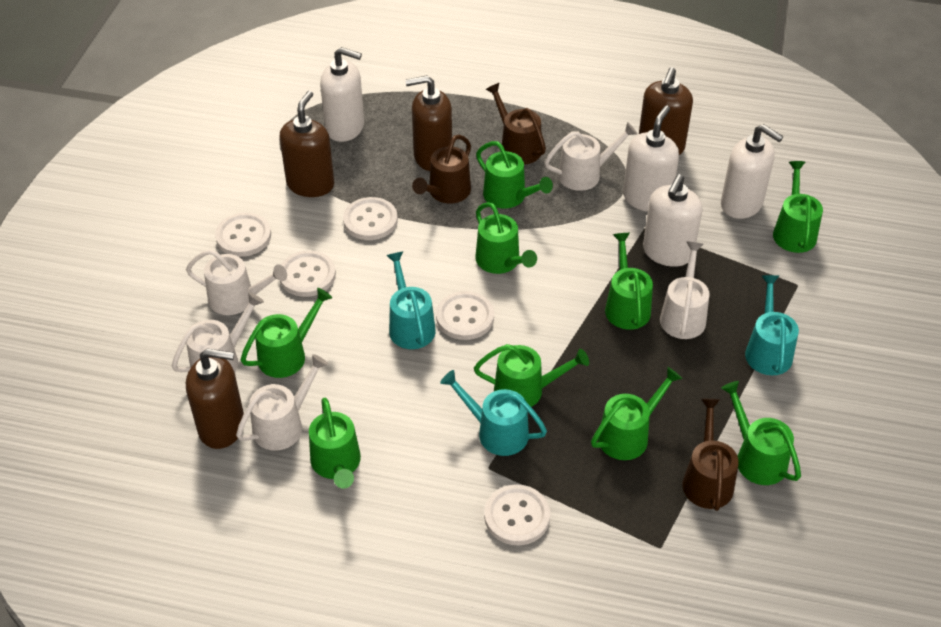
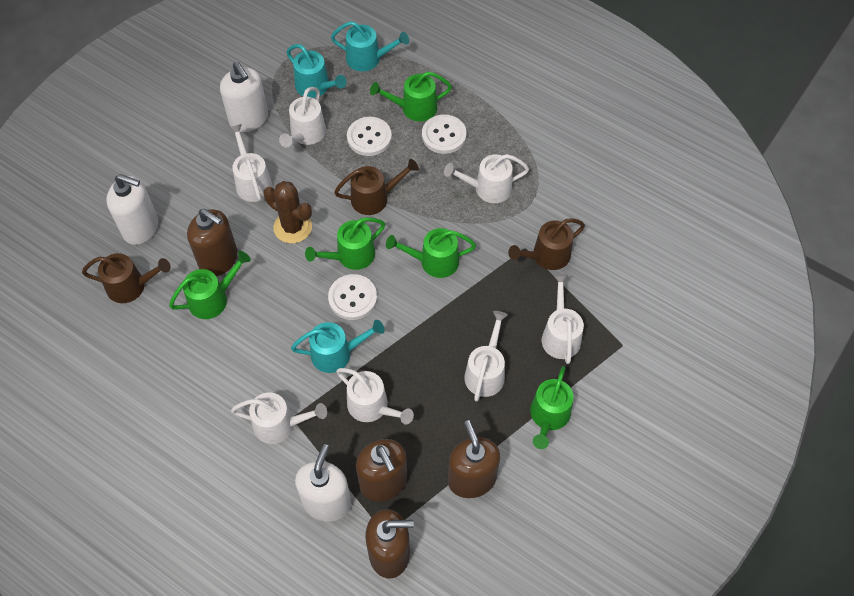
brown cactus: none = 0 -> [263,181,312,244] = 1
green watering can: [241,288,332,378] [309,398,361,489] [474,344,589,407] [475,202,537,274] [476,141,553,208] [591,367,683,460] [605,233,653,330] [721,381,801,485] [773,161,823,253] = 9 -> [169,251,251,319] [305,217,385,270] [370,71,452,122] [386,228,476,278] [530,366,574,449] = 5
white button: [215,213,271,257] [280,251,336,297] [343,197,398,240] [436,291,494,340] [484,484,550,545] = 5 -> [328,274,377,320] [347,117,392,156] [422,114,467,154] = 3
white soap dispenser: [320,47,364,142] [623,105,679,212] [643,174,702,267] [721,124,783,219] = 4 -> [106,174,158,245] [220,62,268,132] [295,444,351,521] = 3
white watering can: [172,292,264,372] [186,249,287,315] [236,354,328,451] [544,122,637,191] [660,242,709,339] = 5 -> [229,124,272,202] [231,392,327,444] [279,87,326,147] [336,368,414,425] [444,154,529,203] [464,311,508,402] [542,274,584,364] = 7

